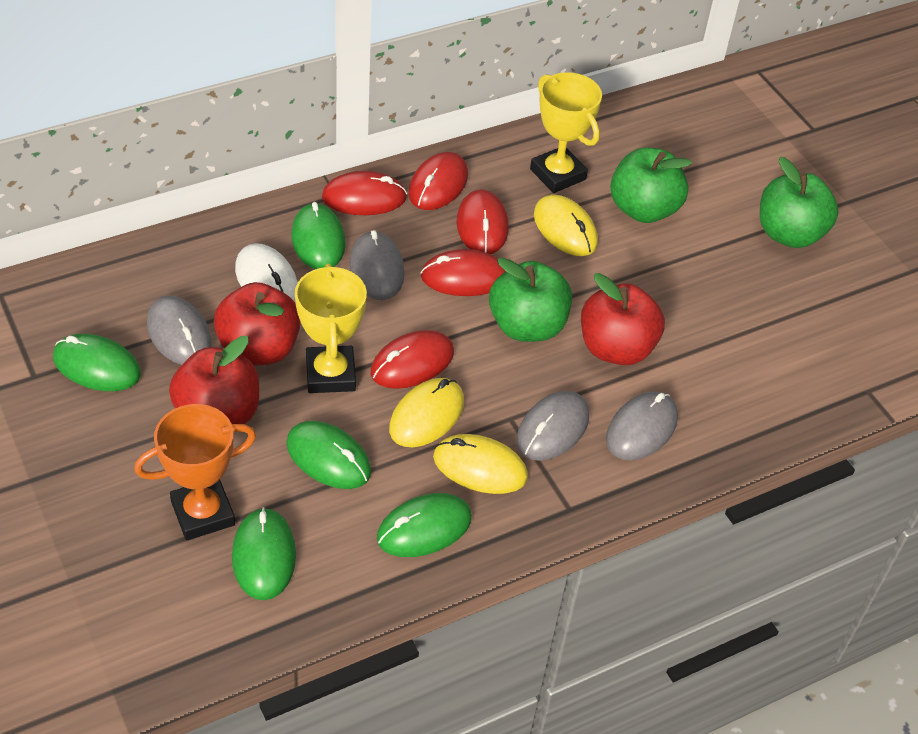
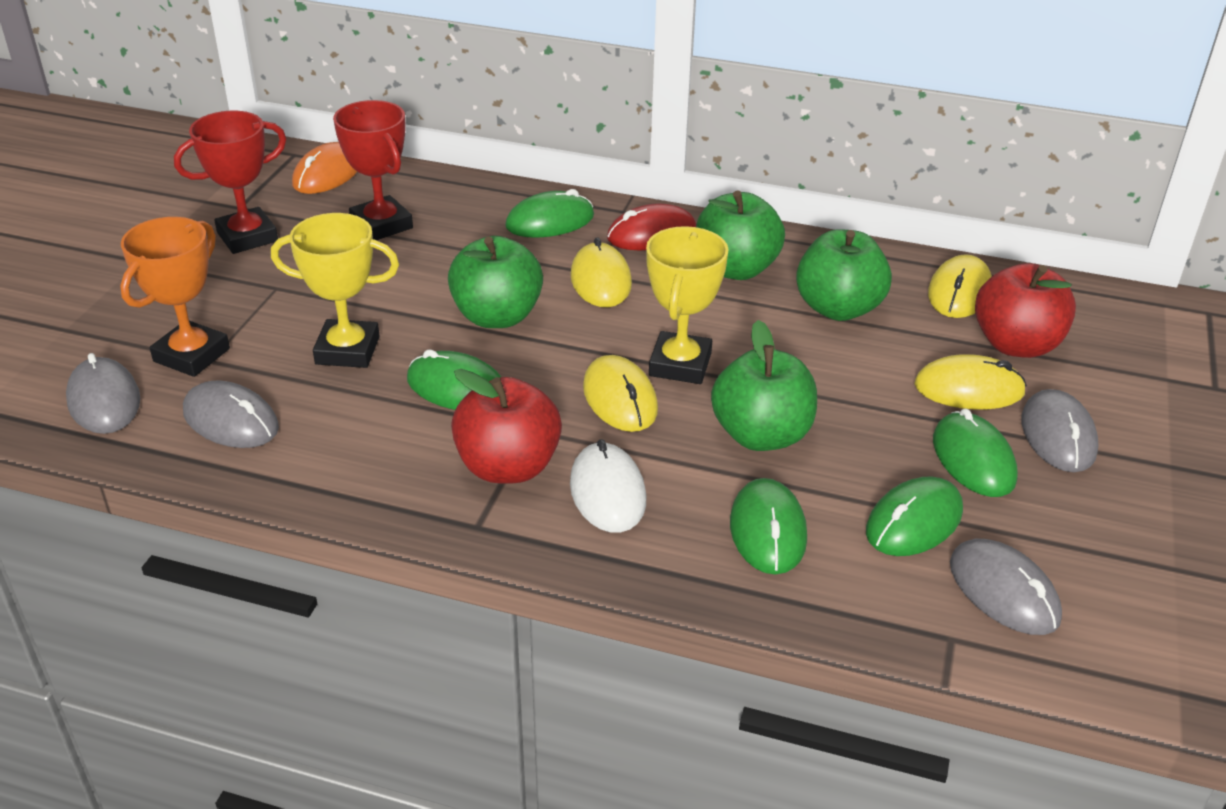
green apple: [489,258,572,342] [610,148,692,223] [760,157,838,248] = 3 -> [448,236,543,328] [696,191,785,280] [711,320,817,451] [796,229,892,321] = 4
orange mouse: none = 0 -> [292,142,357,194] = 1
red apple: [169,336,259,424] [214,282,301,366] [581,273,665,365] = 3 -> [451,369,562,484] [975,263,1076,358] = 2
red mouse: [322,171,407,215] [371,330,454,389] [408,152,468,210] [420,249,506,296] [456,189,509,254] = 5 -> [607,203,696,250] = 1
red trophy: none = 0 -> [174,111,286,254] [333,100,413,240] = 2
yellow mouse: [389,378,464,447] [433,434,528,494] [534,194,598,256] = 3 -> [570,237,632,307] [583,355,658,432] [914,354,1027,409] [928,254,992,318] = 4

